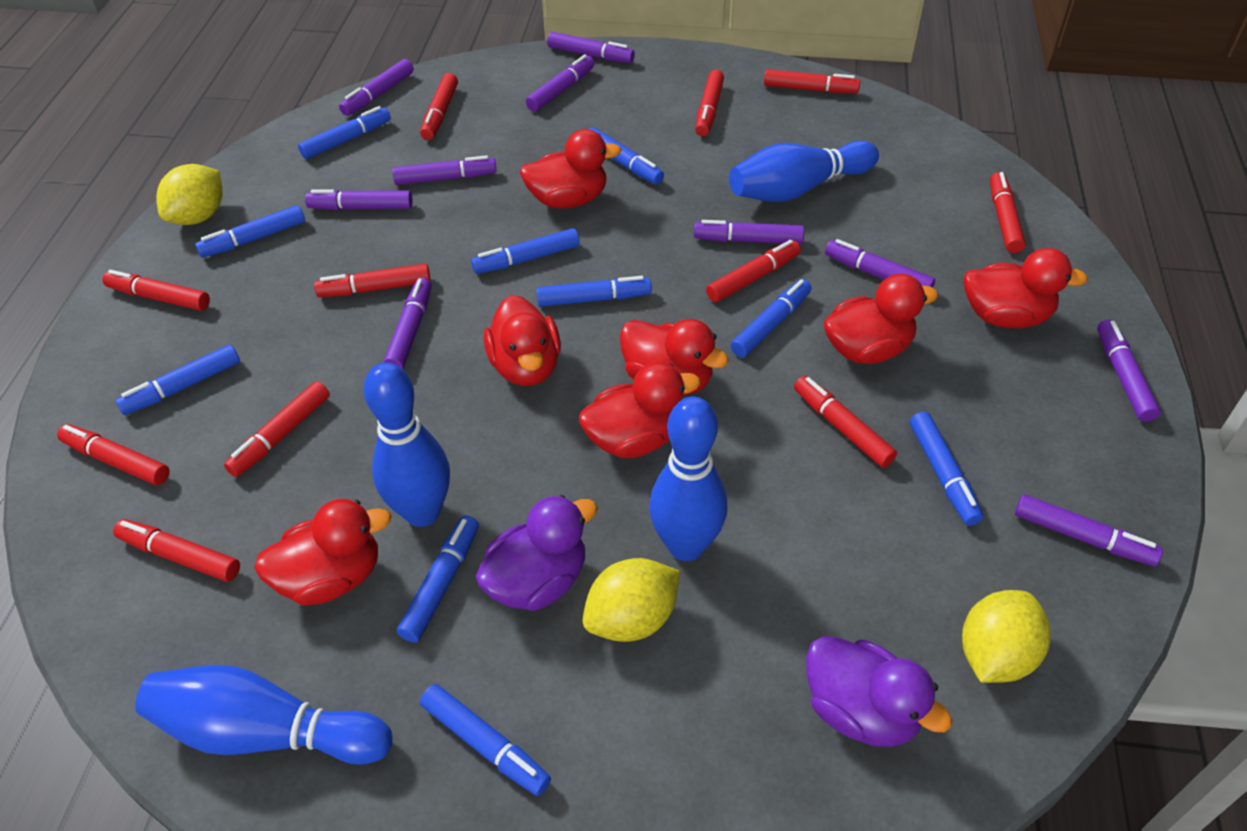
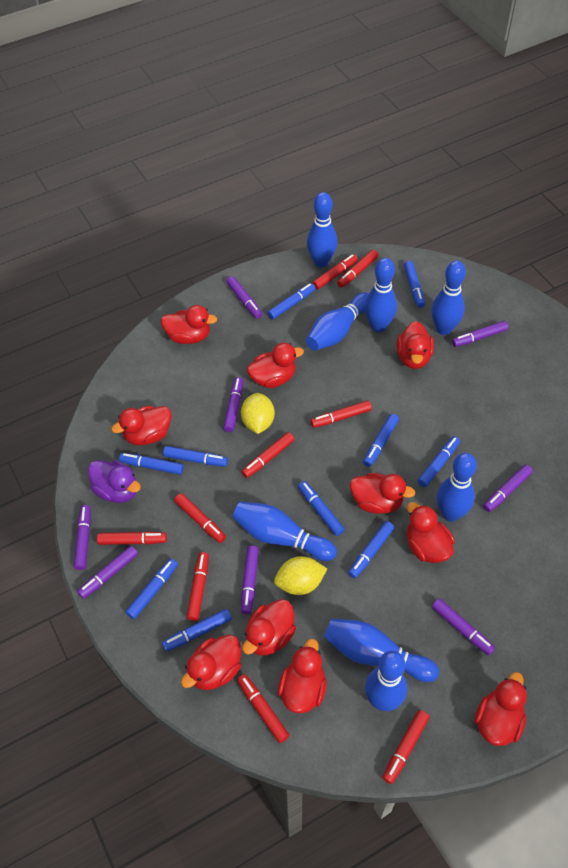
blue bowling pin: [135,665,393,765] [363,362,450,527] [649,396,727,561] [729,141,879,202] = 4 -> [233,502,337,561] [306,292,369,351] [307,192,337,268] [324,619,439,682] [365,258,397,332] [365,651,407,711] [431,261,466,335] [437,453,477,522] = 8
purple duck: [476,495,598,611] [806,636,952,747] = 2 -> [88,460,141,503] = 1
purple marker: [305,189,413,210] [339,59,414,116] [384,278,432,369] [392,155,497,185] [526,54,594,112] [547,32,635,63] [694,220,804,244] [825,239,935,287] [1015,494,1163,566] [1097,319,1161,422] = 10 -> [74,505,90,570] [77,546,138,599] [223,377,243,432] [226,276,262,319] [241,546,259,614] [432,599,495,655] [452,321,508,347] [483,465,533,512] = 8
red duck: [254,499,392,606] [484,295,561,386] [520,129,622,208] [579,362,701,458] [620,319,729,396] [823,274,938,364] [964,248,1088,328] = 7 -> [111,406,171,445] [161,305,217,344] [181,635,241,690] [242,599,296,655] [247,343,304,388] [278,639,327,714] [350,473,415,514] [396,321,434,369] [407,502,455,563] [475,672,527,746] = 10
red marker: [57,424,170,485] [103,270,210,311] [113,519,240,582] [224,381,330,477] [314,263,431,297] [420,73,458,140] [695,70,724,136] [706,240,801,302] [764,69,860,93] [794,376,897,468] [990,172,1026,253] = 11 -> [97,531,167,545] [174,493,226,543] [187,552,209,621] [237,674,289,743] [242,432,294,478] [310,400,372,428] [312,254,358,290] [337,250,379,288] [383,710,429,784] = 9
yellow lemon: [156,164,223,225] [583,558,680,642] [962,590,1050,683] = 3 -> [241,393,275,434] [274,556,327,595] = 2

